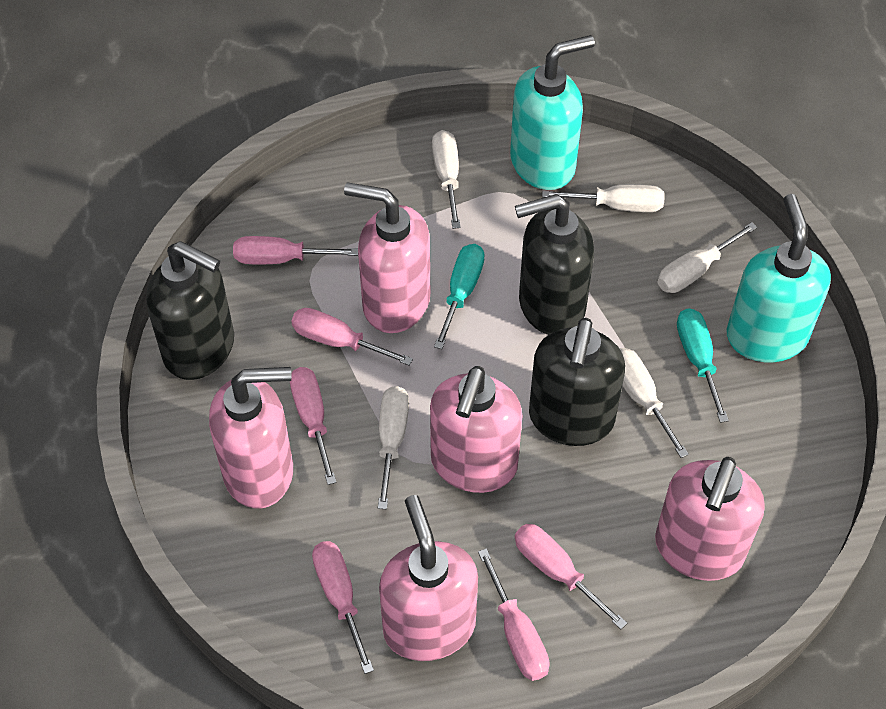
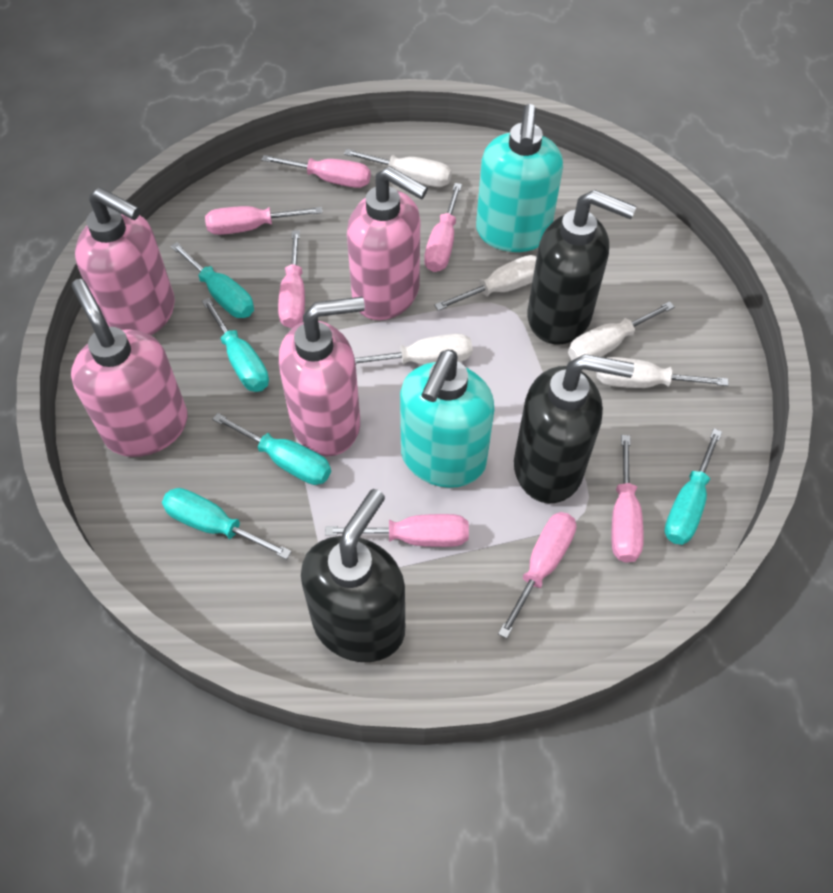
pink screwdriver: [233,236,358,264] [290,367,337,485] [291,308,413,366] [312,541,374,674] [478,548,550,681] [515,524,627,629] = 6 -> [205,206,323,235] [261,155,371,188] [278,230,305,328] [325,514,469,547] [424,183,462,272] [498,512,576,639] [612,435,644,563] = 7
pink soap dispenser: [209,367,293,509] [344,182,430,333] [379,495,478,661] [430,366,523,493] [655,457,765,581] = 5 -> [71,279,188,457] [75,187,175,335] [279,297,365,456] [347,166,428,320] = 4
turquoise screwdriver: [434,244,485,349] [677,308,729,423] = 2 -> [162,488,292,559] [171,242,254,318] [202,298,269,392] [212,413,331,485] [664,429,722,545] = 5

